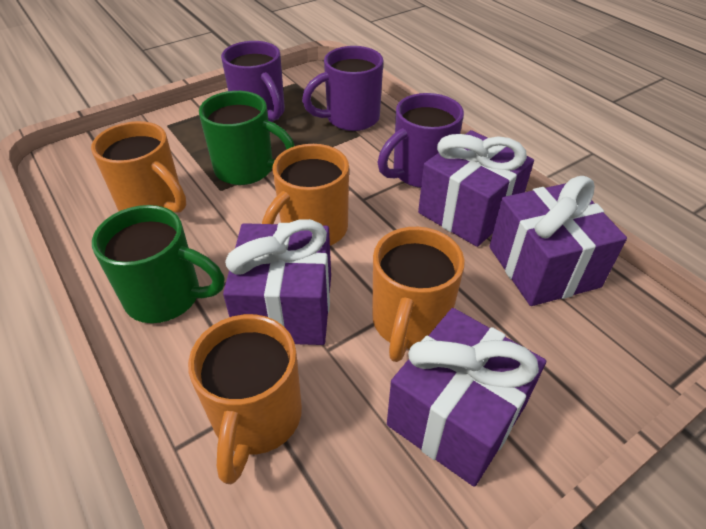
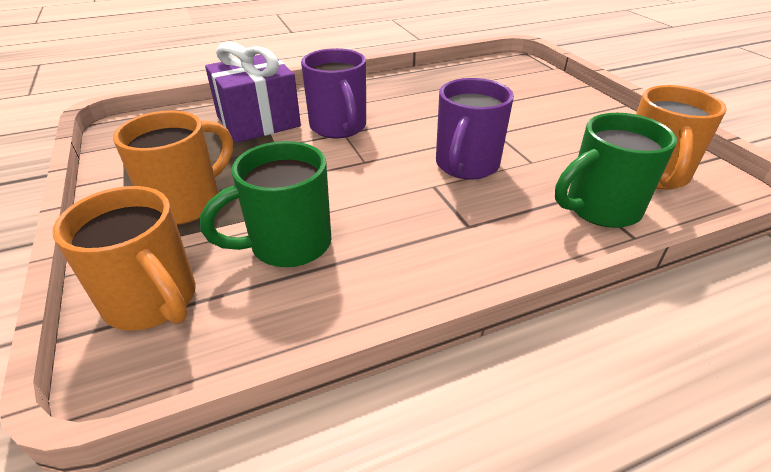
orange mug: [91,121,186,213] [188,314,302,484] [262,144,349,246] [372,227,465,362] = 4 -> [53,186,196,331] [113,110,233,225] [636,85,727,190] = 3
purple gift: [223,219,331,345] [387,308,546,487] [418,130,534,247] [489,176,627,306] = 4 -> [205,41,301,143] = 1
purple mug: [221,41,285,122] [302,46,383,131] [378,93,464,188] = 3 -> [301,48,366,138] [436,78,514,180] = 2

